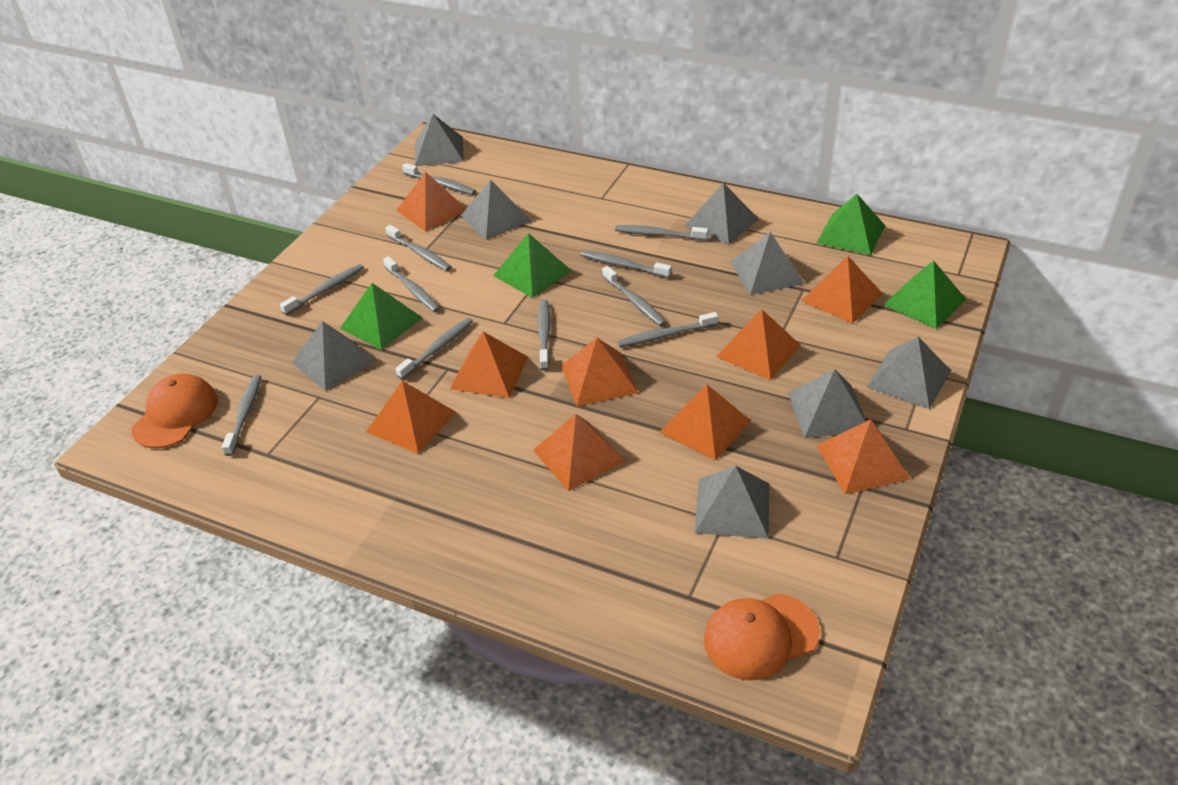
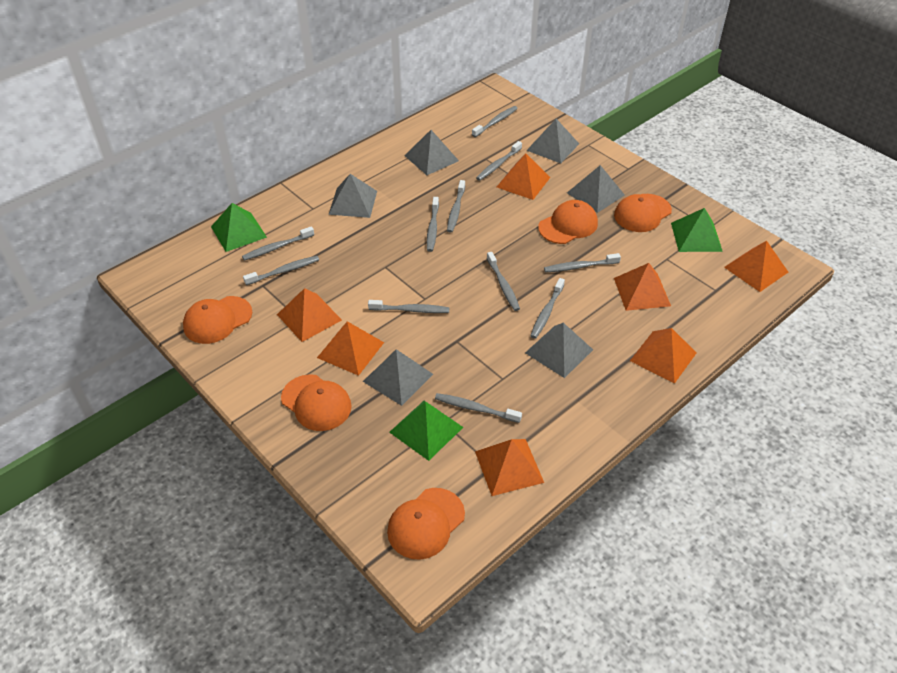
green pyramid: [340,283,422,350] [493,233,572,298] [816,194,885,255] [883,260,966,329] = 4 -> [211,203,267,252] [389,401,463,461] [671,208,723,252] = 3
grey pyramid: [291,321,376,391] [415,114,464,166] [460,179,531,240] [684,183,759,245] [695,466,769,539] [730,232,805,295] [788,369,866,438] [867,337,951,409] = 8 -> [328,174,377,218] [363,349,433,406] [404,130,459,175] [525,323,593,378] [527,119,579,163] [567,165,625,213] = 6
orange cap: [132,373,218,449] [704,594,820,680] = 2 -> [183,296,252,344] [281,374,352,431] [387,488,465,560] [538,200,598,244] [614,194,672,232] = 5
orange pyramid: [366,381,457,454] [396,172,466,232] [450,332,528,398] [533,414,626,491] [561,338,638,406] [659,385,751,460] [716,310,801,380] [801,256,883,324] [817,419,910,494] = 9 -> [277,288,342,342] [317,321,384,376] [475,439,544,496] [497,154,550,200] [614,263,671,311] [630,328,696,384] [724,241,788,292] = 7

